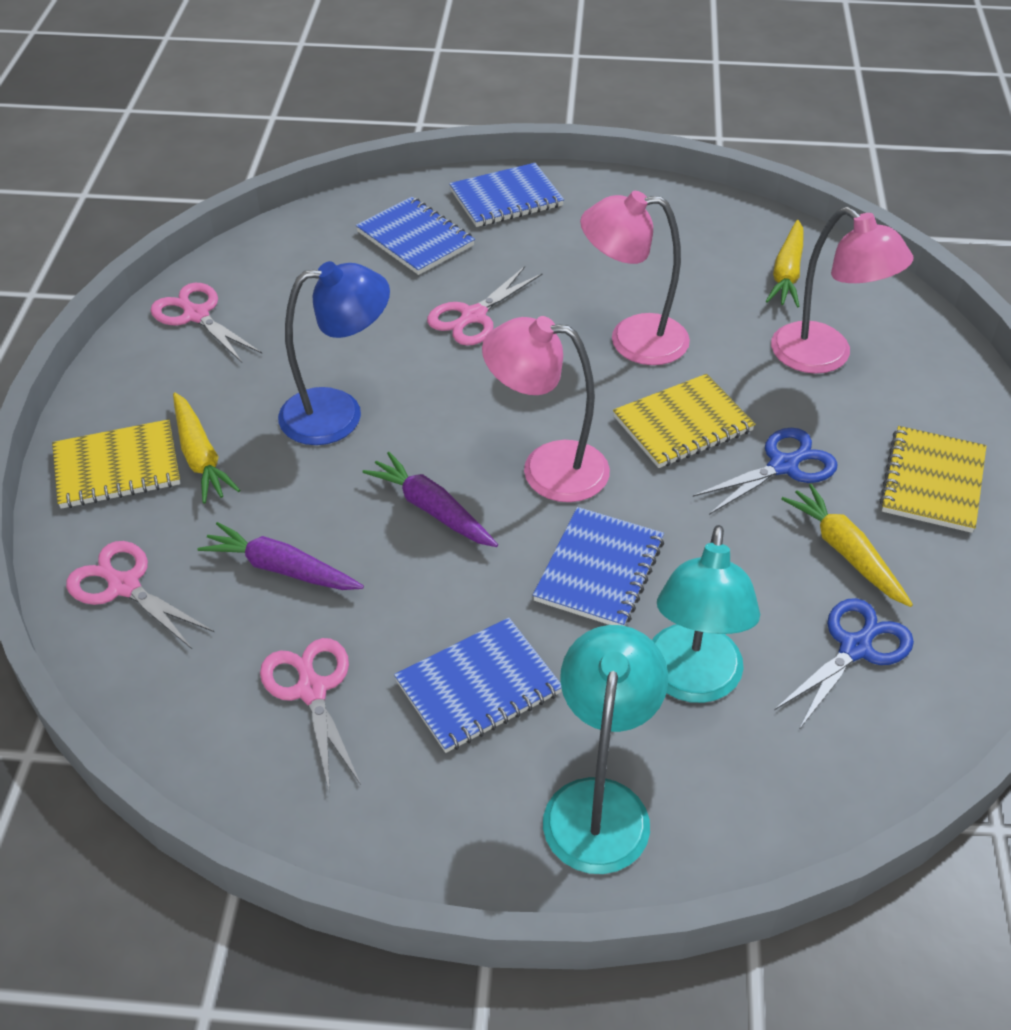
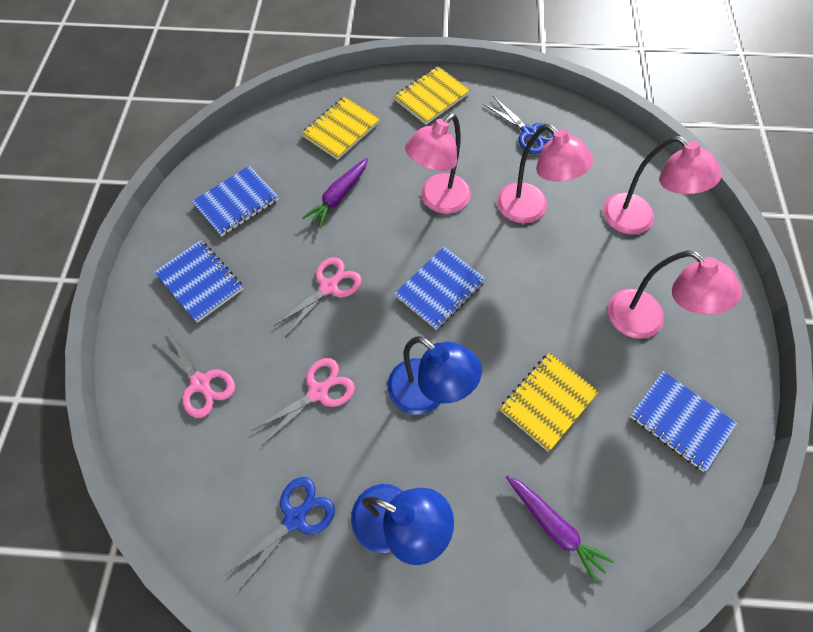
blue lamp: [278,261,390,445] = 1 -> [351,484,454,565] [387,336,482,415] = 2
pink lamp: [482,316,610,502] [580,191,690,365] [771,207,913,374] = 3 -> [405,114,471,214] [497,124,593,223] [603,136,722,235] [608,250,742,339] = 4
pink scissors: [66,541,214,649] [150,283,262,363] [260,638,361,793] [427,266,543,346] = 4 -> [156,330,235,418] [251,358,355,444] [273,257,362,337] = 3
turquoise lamp: [543,625,668,874] [652,525,760,703] = 2 -> none = 0
yellow carrot: [173,392,240,503] [766,220,803,307] [782,484,913,607] = 3 -> none = 0

